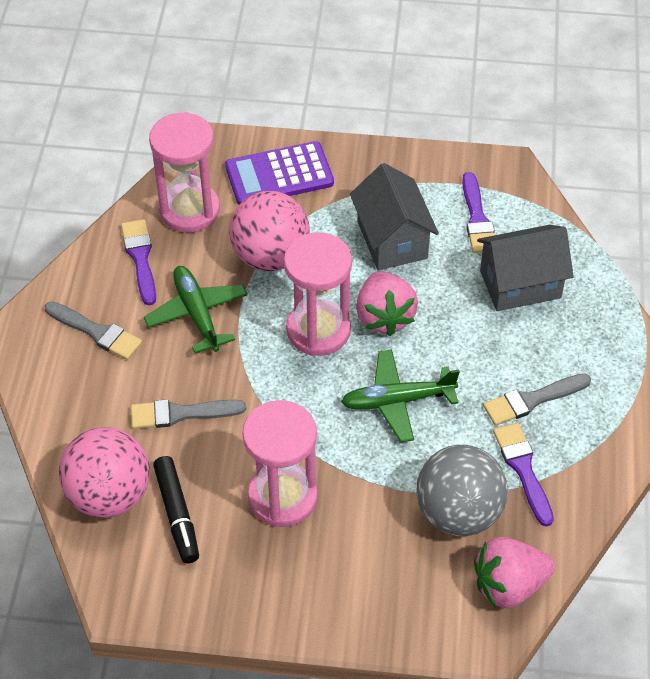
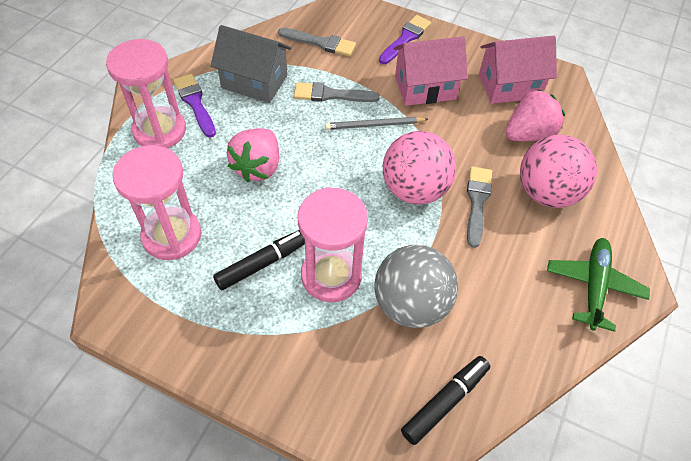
black marker: [153,456,199,563] = 1 -> [213,230,305,290] [401,356,490,445] = 2
green plane: [144,266,247,354] [341,349,460,442] = 2 -> [547,238,650,332] = 1
grey house: [350,163,439,270] [477,225,574,311] = 2 -> [211,25,291,103] = 1
grey pencil: none = 0 -> [325,117,428,130] = 1
pink house: none = 0 -> [393,36,468,106] [479,36,557,104] = 2
purple brush: [121,219,156,305] [462,172,495,253] [493,423,554,527] = 3 -> [174,74,216,138] [379,15,431,64] = 2
purple calculator: [225,141,334,205] = 1 -> none = 0

